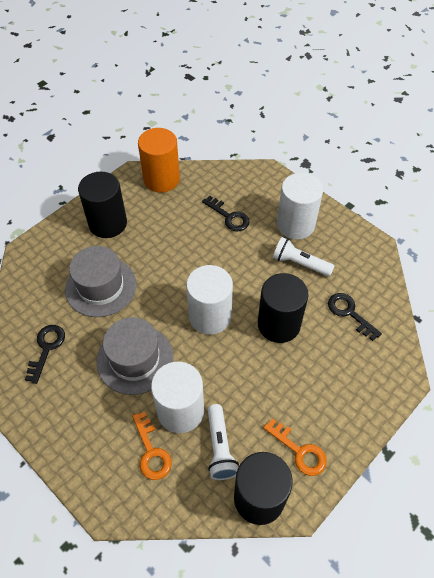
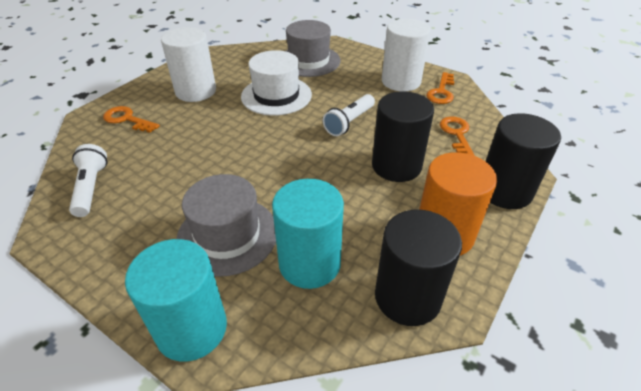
black key: [25,325,65,384] [202,196,250,231] [328,293,382,341] = 3 -> none = 0
orange key: [132,412,172,480] [263,418,327,476] = 2 -> [103,106,160,133] [426,72,455,104] [440,116,475,156] = 3
turquoise cylinder: none = 0 -> [125,239,227,362] [272,179,344,289] = 2
white cylinder: [151,362,204,433] [186,265,233,335] [277,173,323,239] = 3 -> [161,27,216,102] [382,19,431,91] = 2
white hat: none = 0 -> [241,50,312,116] = 1

